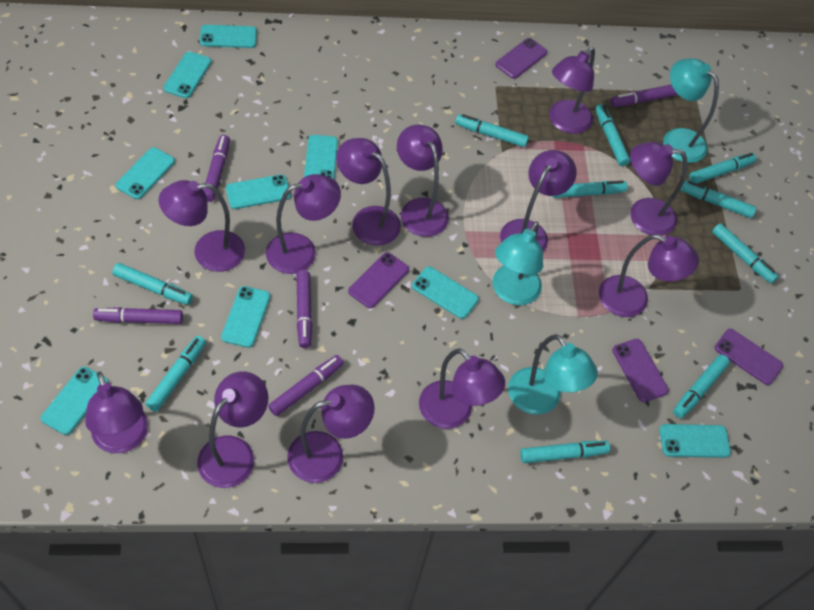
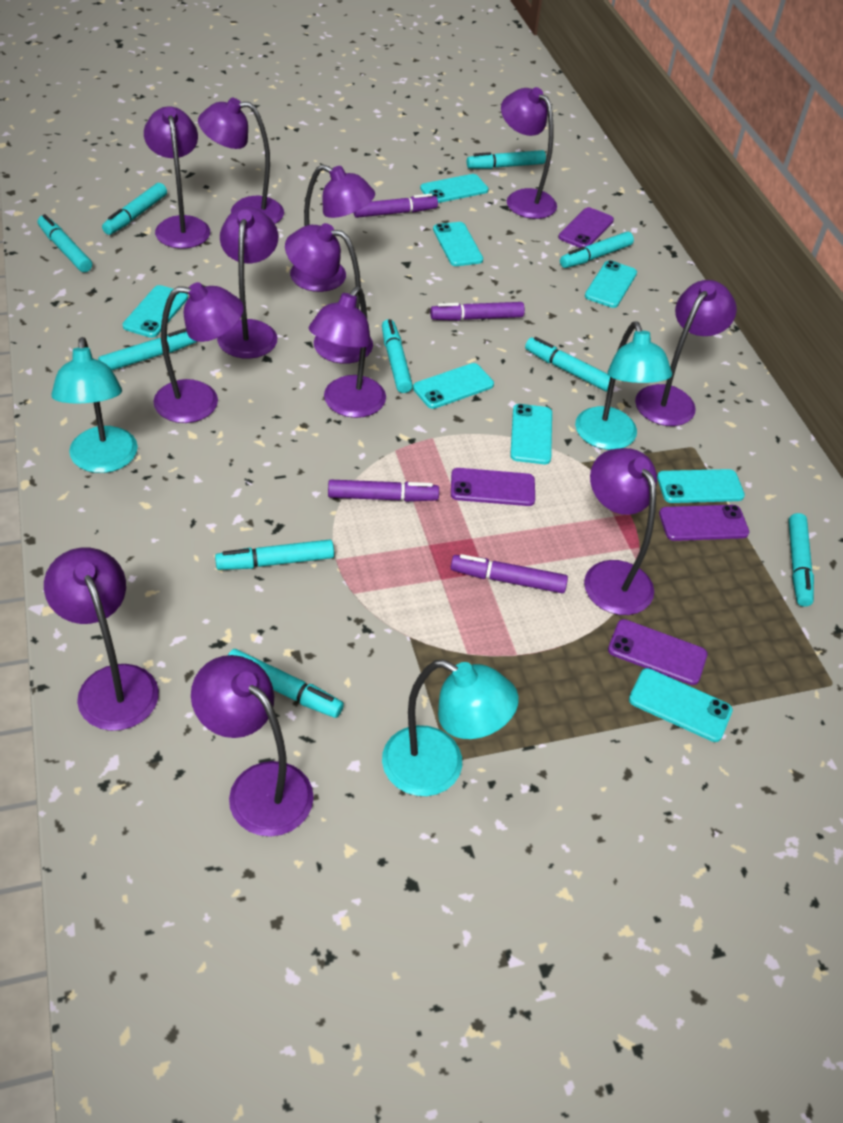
purple marker: [93,307,183,324] [203,135,230,202] [268,355,344,416] [296,270,312,348] [611,84,678,107] = 5 -> [328,480,439,502] [354,194,438,218] [430,302,525,321] [451,554,568,593] = 4
turquoise phone: [41,367,109,435] [116,147,175,199] [163,51,211,98] [200,25,257,48] [221,286,271,348] [226,174,291,209] [304,135,338,179] [412,266,479,319] [659,424,731,458] = 9 -> [122,285,188,338] [413,363,494,409] [420,174,489,203] [433,222,483,266] [510,404,552,464] [585,260,637,308] [629,668,733,742] [657,469,745,503] = 8

